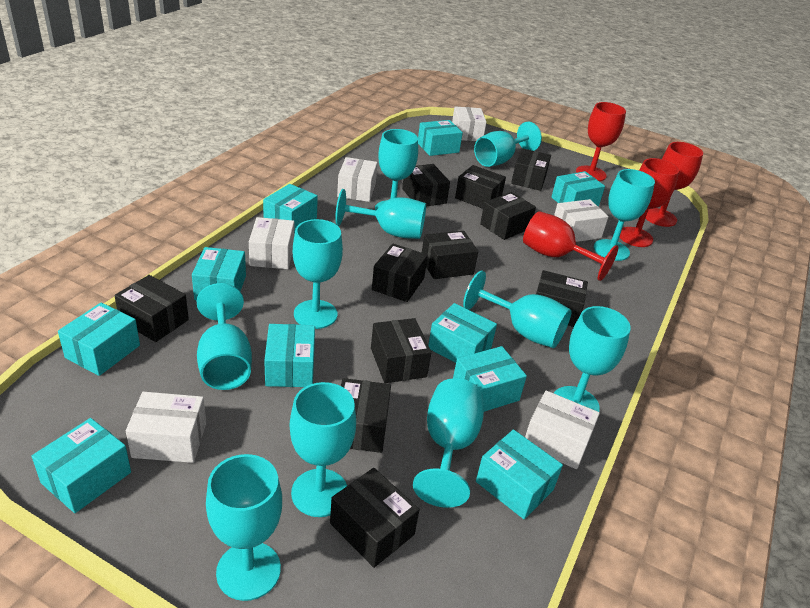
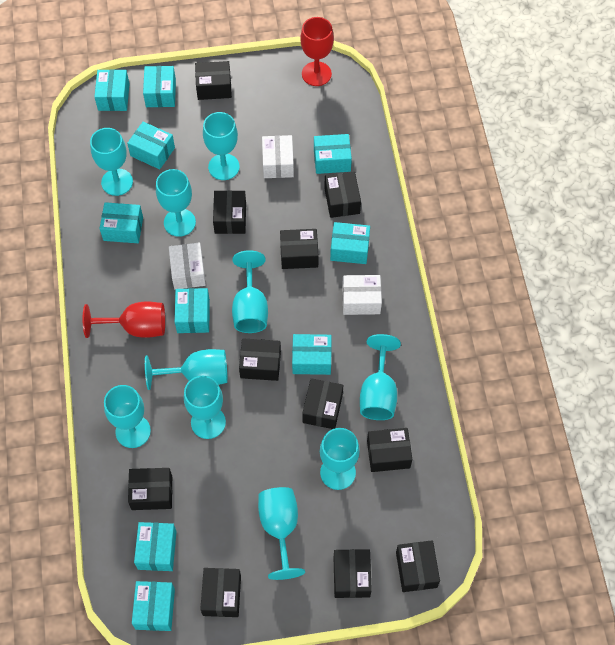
red goblet: [523,211,618,281] [576,102,626,181] [619,158,679,247] [645,142,703,227] = 4 -> [83,301,165,338] [300,17,334,86] = 2
turquoise goblet: [197,283,252,390] [206,454,282,601] [290,382,356,517] [293,219,343,329] [335,189,426,239] [375,129,418,210] [413,378,484,508] [463,271,572,348] [474,122,542,167] [554,306,631,412] [594,169,655,261] = 11 -> [90,128,133,196] [104,385,151,448] [145,349,228,390] [156,169,196,237] [184,376,226,439] [203,112,240,180] [232,250,268,333] [258,487,305,580] [320,428,360,490] [360,334,401,420] = 10
white box: [126,392,206,463] [249,217,294,269] [337,157,378,202] [452,106,486,141] [525,390,600,469] [554,199,609,242] = 6 -> [169,242,206,290] [262,135,294,178] [342,275,382,315] = 3

